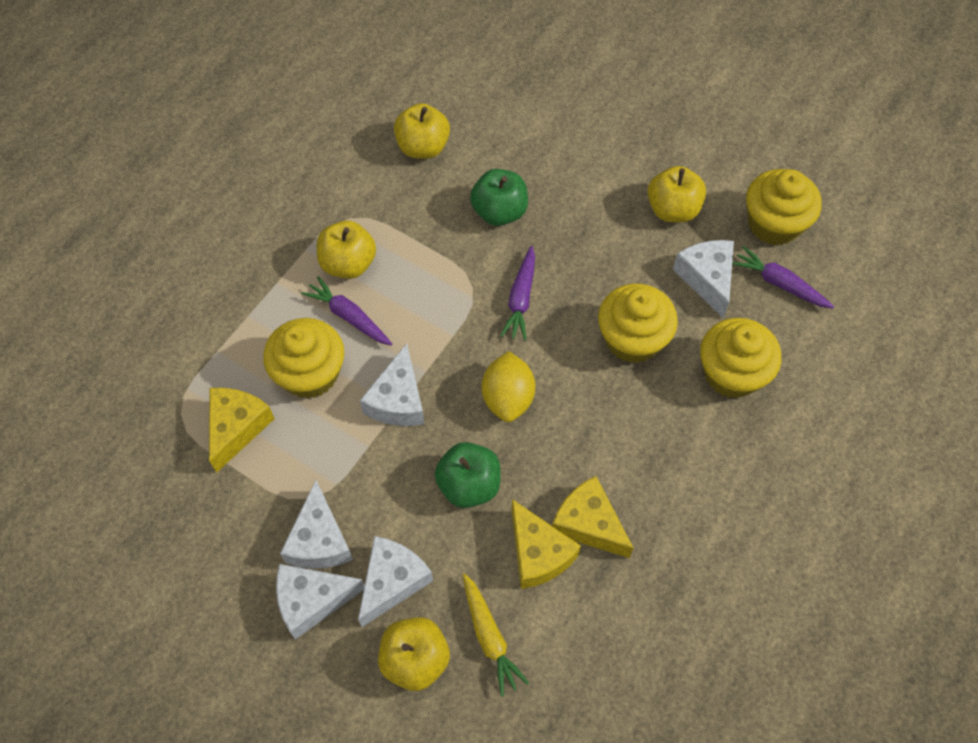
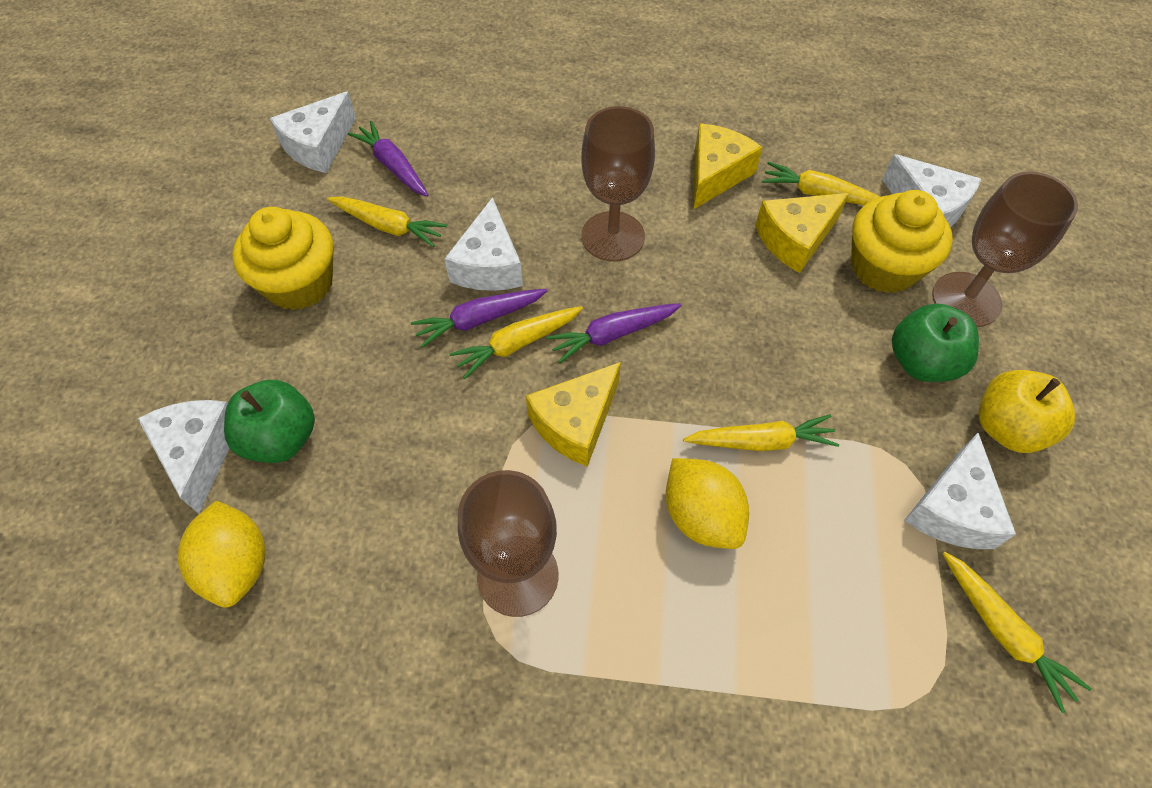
brown goblet: none = 0 -> [458,470,558,617] [581,106,655,262] [932,171,1078,327] = 3
yellow apple: [317,221,376,279] [378,617,450,691] [394,103,450,159] [647,166,706,223] = 4 -> [978,370,1075,453] = 1
yellow carrot: [462,573,529,696] = 1 -> [327,196,447,247] [450,306,583,379] [683,414,839,451] [762,162,880,205] [943,552,1092,713] = 5
yellow cupcake: [263,318,344,399] [598,284,678,363] [700,318,781,398] [746,169,822,245] = 4 -> [232,207,334,310] [851,190,953,293] = 2
yellow lemon: [482,351,536,422] = 1 -> [178,500,265,607] [666,458,749,549] = 2

